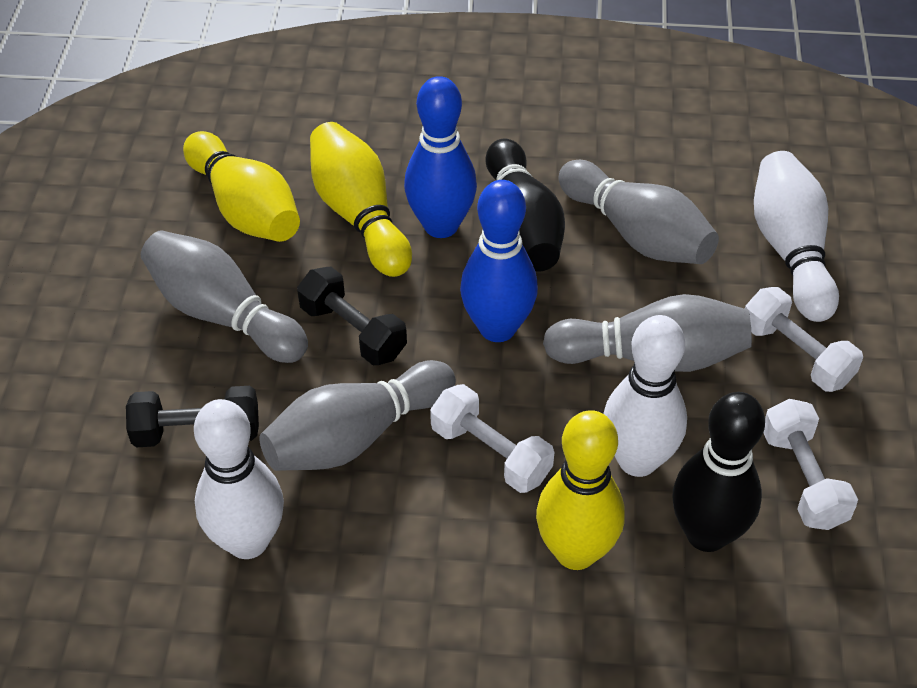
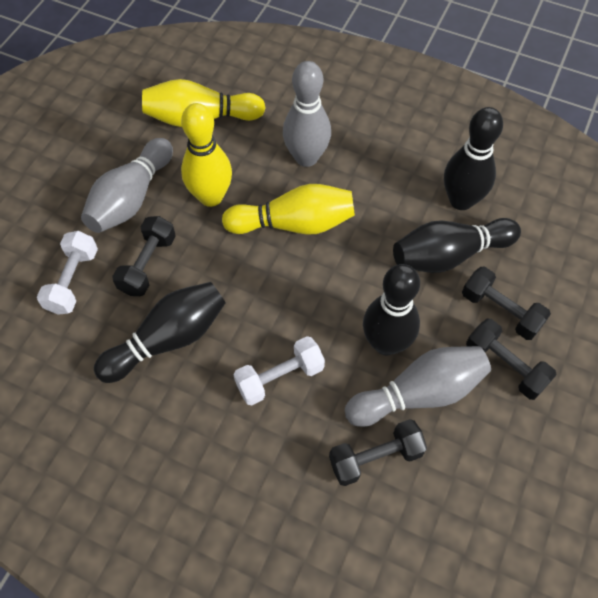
black bowling pin: [485,139,565,272] [673,392,765,552] = 2 -> [94,282,226,383] [363,264,420,355] [393,218,521,273] [444,107,503,210] = 4
black dumbbell: [126,386,259,447] [297,267,407,365] = 2 -> [112,216,176,296] [329,419,427,486] [462,267,551,340] [466,319,557,400] = 4
blue bowling pin: [404,76,477,238] [460,180,538,342] = 2 -> none = 0
grey bowling pin: [141,230,308,363] [259,360,456,471] [543,294,752,372] [559,160,719,264] = 4 -> [81,138,173,233] [283,61,331,167] [345,346,491,427] = 3
white bowling pin: [194,399,284,559] [603,315,687,477] [754,151,839,322] = 3 -> none = 0
white dumbbell: [430,384,554,493] [745,287,863,392] [763,399,858,530] = 3 -> [37,231,98,315] [233,336,325,405] = 2

